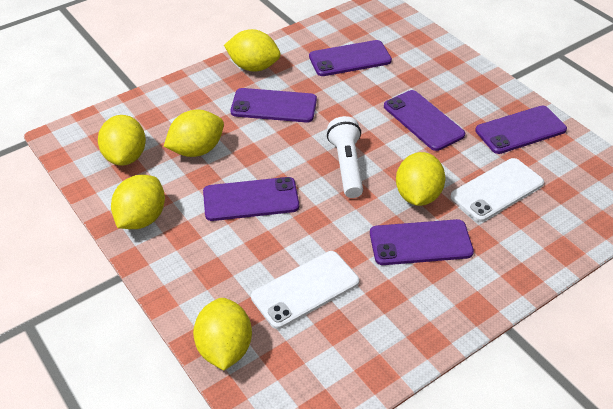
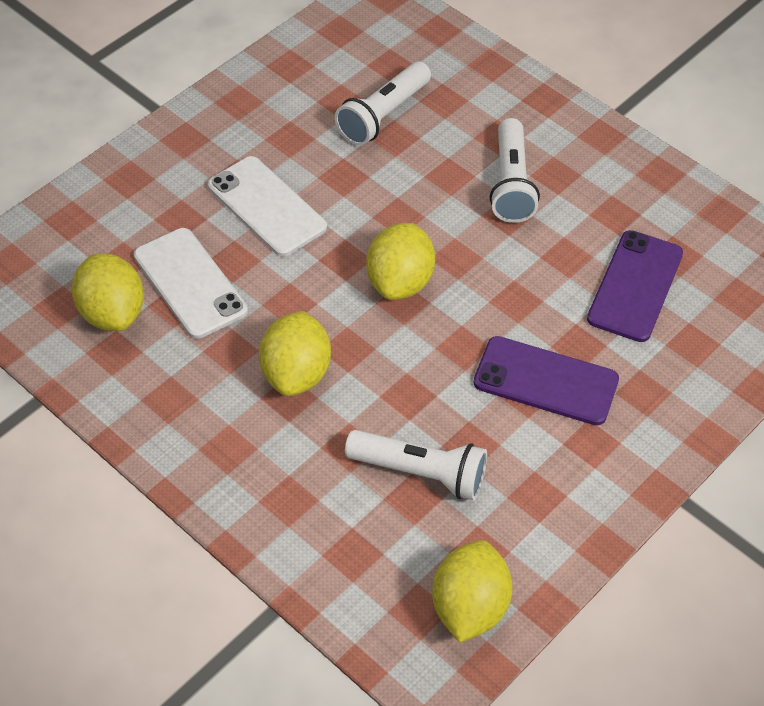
purple phone: [203,177,299,221] [231,88,317,123] [309,40,392,76] [370,219,474,265] [384,90,465,151] [475,105,567,154] = 6 -> [473,336,619,425] [587,230,683,342] = 2
white flashlight: [327,116,363,198] = 1 -> [335,61,431,146] [345,430,487,500] [490,118,540,223] = 3
yellow lemon: [98,115,146,166] [111,175,165,229] [164,110,224,157] [193,298,252,370] [224,29,281,72] [396,152,445,206] = 6 -> [72,253,144,331] [259,311,331,396] [366,223,435,300] [432,540,512,643] = 4

